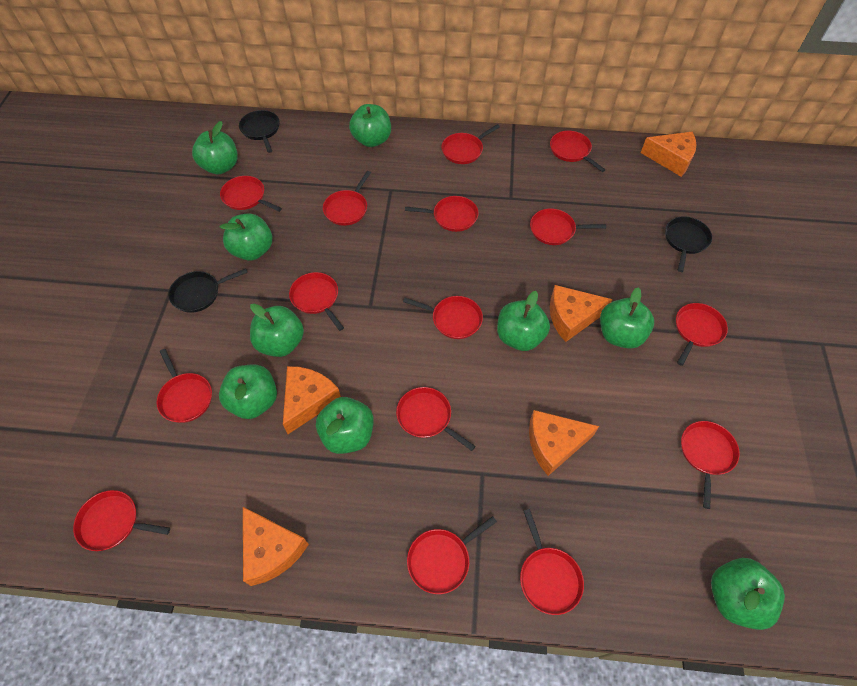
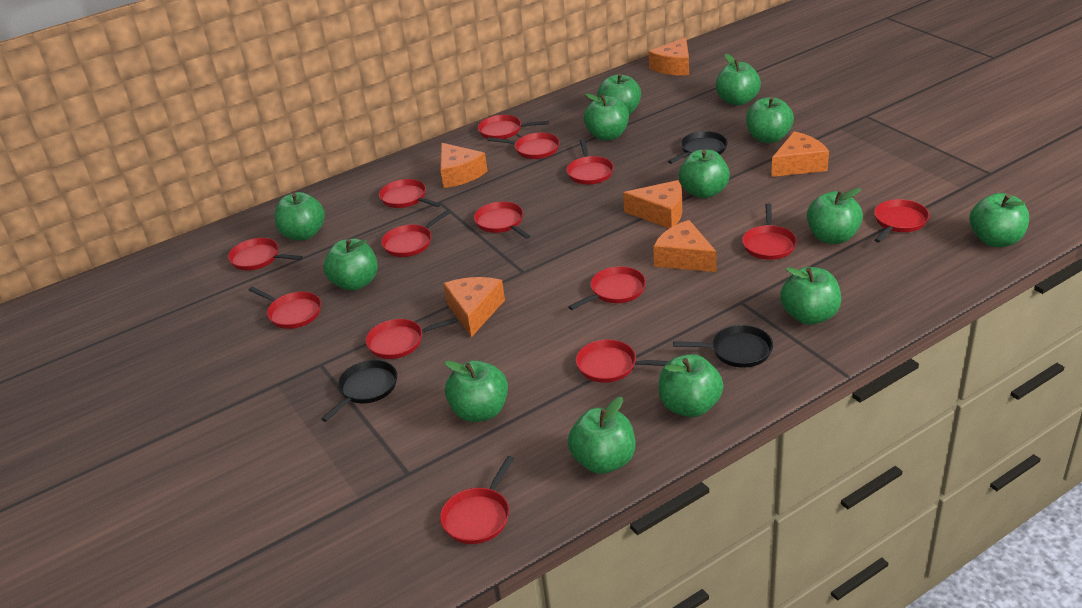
green apple: [192,121,238,174] [219,365,277,419] [220,213,272,261] [250,304,304,357] [316,397,374,454] [349,104,391,147] [497,291,550,351] [600,287,654,349] [711,558,785,630] = 9 -> [275,192,325,240] [324,238,378,291] [444,360,508,422] [568,397,635,474] [584,93,629,141] [597,73,641,115] [658,354,723,417] [679,150,730,199] [716,54,761,105] [746,97,794,143] [780,267,841,325] [807,188,863,244] [969,193,1029,247] = 13
orange cheese: [243,507,309,586] [283,366,341,434] [529,410,599,476] [550,285,613,342] [641,131,697,177] = 5 -> [440,143,488,188] [443,277,505,337] [623,180,682,228] [648,37,689,76] [653,220,717,272] [771,131,829,177] = 6
red pan: [73,490,170,551] [157,349,212,423] [220,176,282,212] [289,272,344,331] [323,171,371,226] [396,387,475,451] [403,296,483,339] [405,196,479,232] [407,516,497,594] [441,124,500,164] [520,509,584,615] [530,209,606,245] [550,131,605,172] [676,303,728,366] [681,421,740,509] = 15 -> [228,238,303,270] [249,286,321,329] [366,318,458,359] [379,179,441,208] [381,210,451,257] [440,456,514,544] [474,202,530,239] [478,115,549,139] [487,133,560,159] [566,139,614,184] [568,266,646,310] [576,339,669,383] [742,203,797,260] [874,199,930,243] = 14

